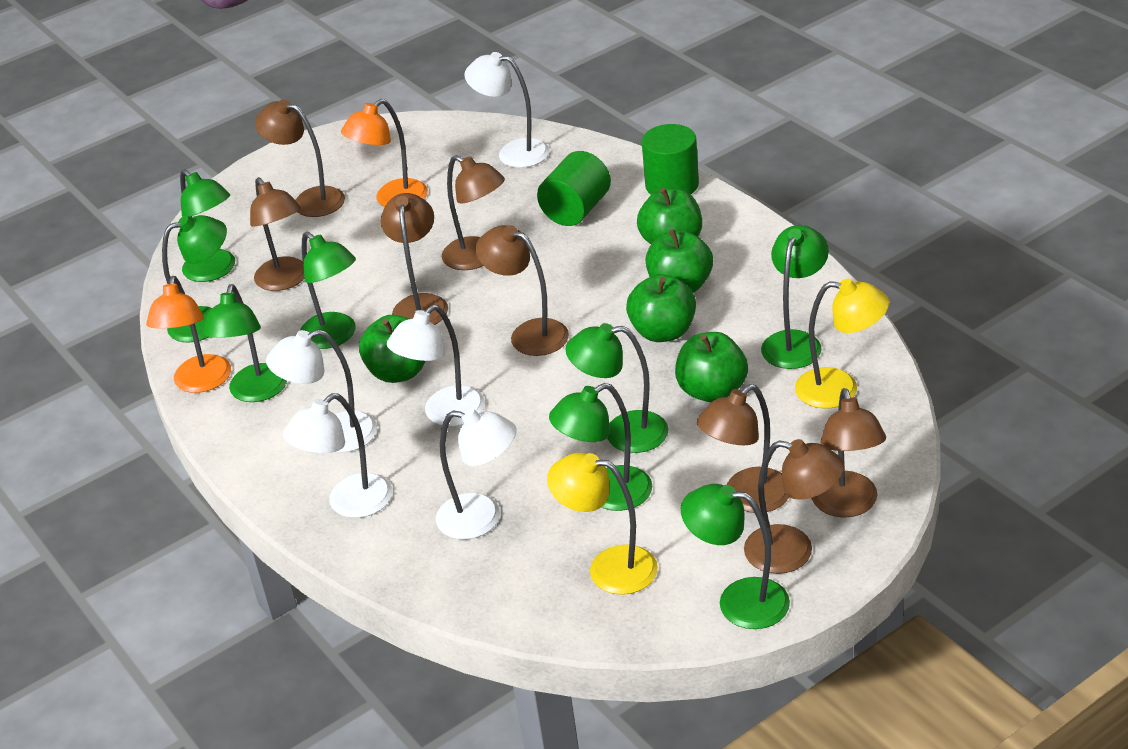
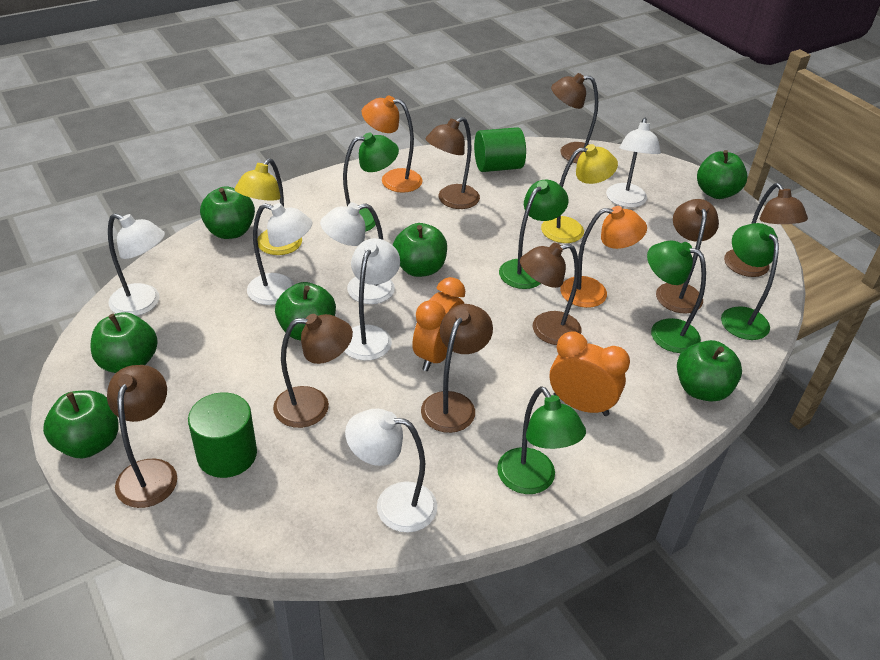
green apple: [359,315,425,383] [626,274,696,342] [637,188,702,244] [646,229,713,293] [675,332,748,402] = 5 -> [43,390,119,458] [91,312,158,373] [200,187,255,239] [275,282,336,340] [393,223,447,277] [677,340,742,402] [697,150,748,199] = 7
green lamp: [162,215,227,343] [180,169,235,282] [203,284,287,402] [300,231,356,349] [549,383,652,511] [566,323,668,453] [681,484,790,629] [761,225,829,369] = 8 -> [343,133,399,232] [497,386,586,494] [499,180,569,289] [647,240,706,353] [721,223,779,340] = 5
orange clock: none = 0 -> [412,277,465,371] [550,332,630,416] = 2
white lamp: [266,329,377,452] [283,393,392,518] [387,305,485,426] [436,408,517,539] [464,52,549,168] = 5 -> [108,213,165,316] [247,203,312,305] [320,202,395,304] [344,238,400,361] [345,409,437,533] [606,118,661,208] = 6

